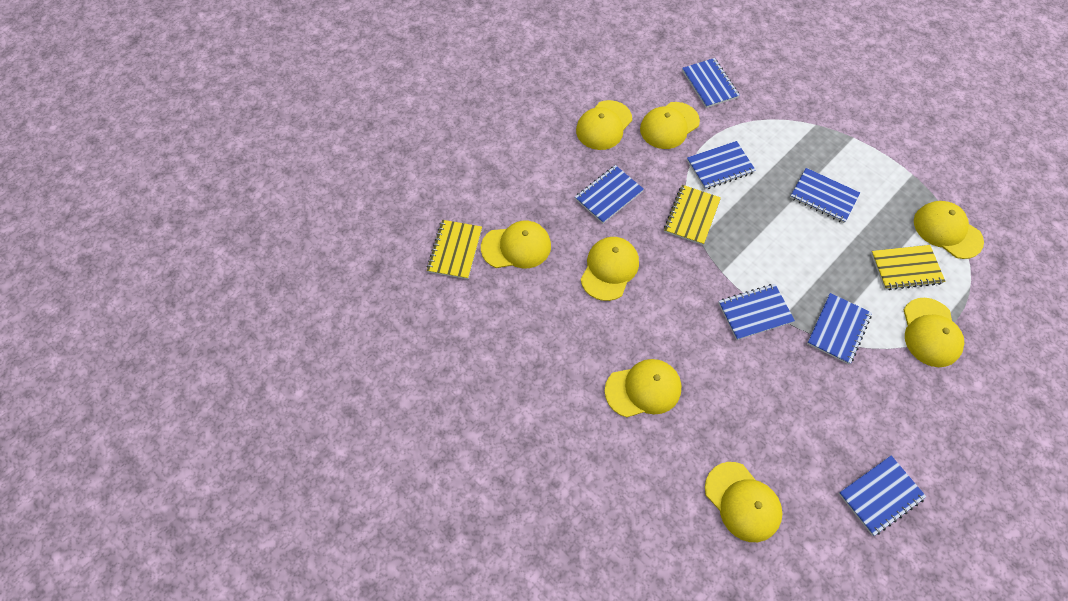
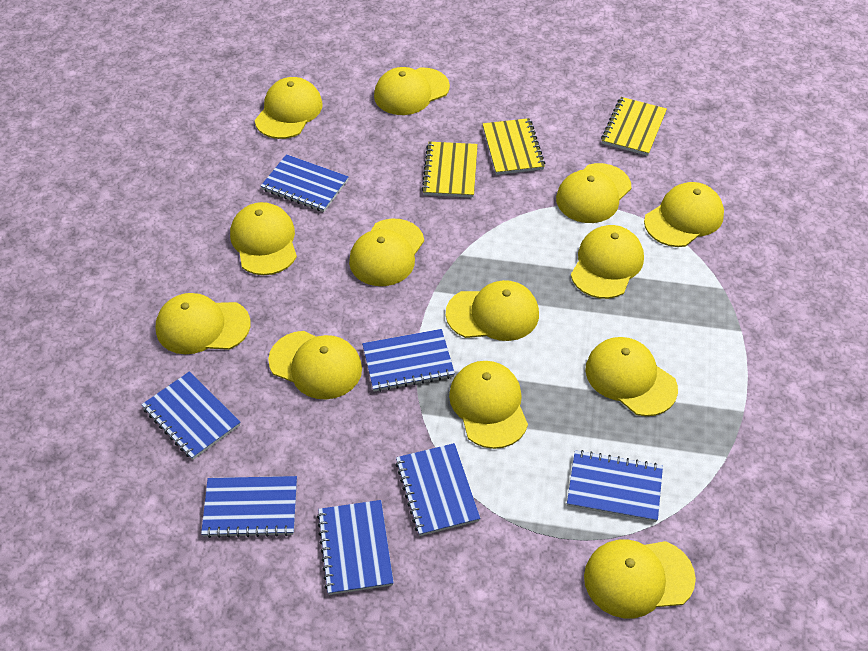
yellow cap: [481,221,551,268] [576,100,632,150] [581,237,639,301] [604,359,681,417] [640,102,700,149] [705,462,783,542] [904,298,964,367] [914,201,984,259] = 8 -> [156,293,251,354] [230,202,297,275] [255,77,323,139] [268,331,362,400] [349,219,424,286] [374,67,450,115] [446,280,539,341] [449,361,528,449] [556,163,631,223] [571,225,644,299] [584,539,696,618] [585,337,678,416] [644,182,724,247] = 13

